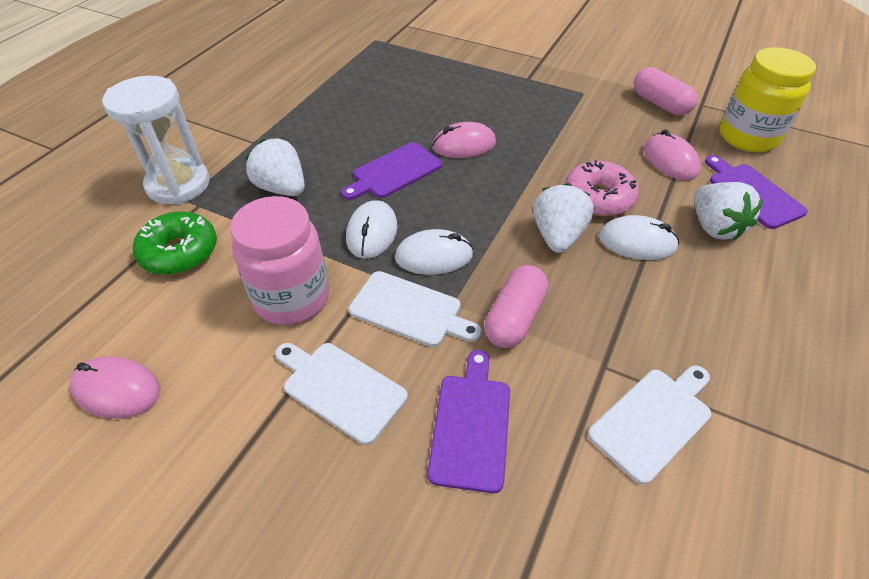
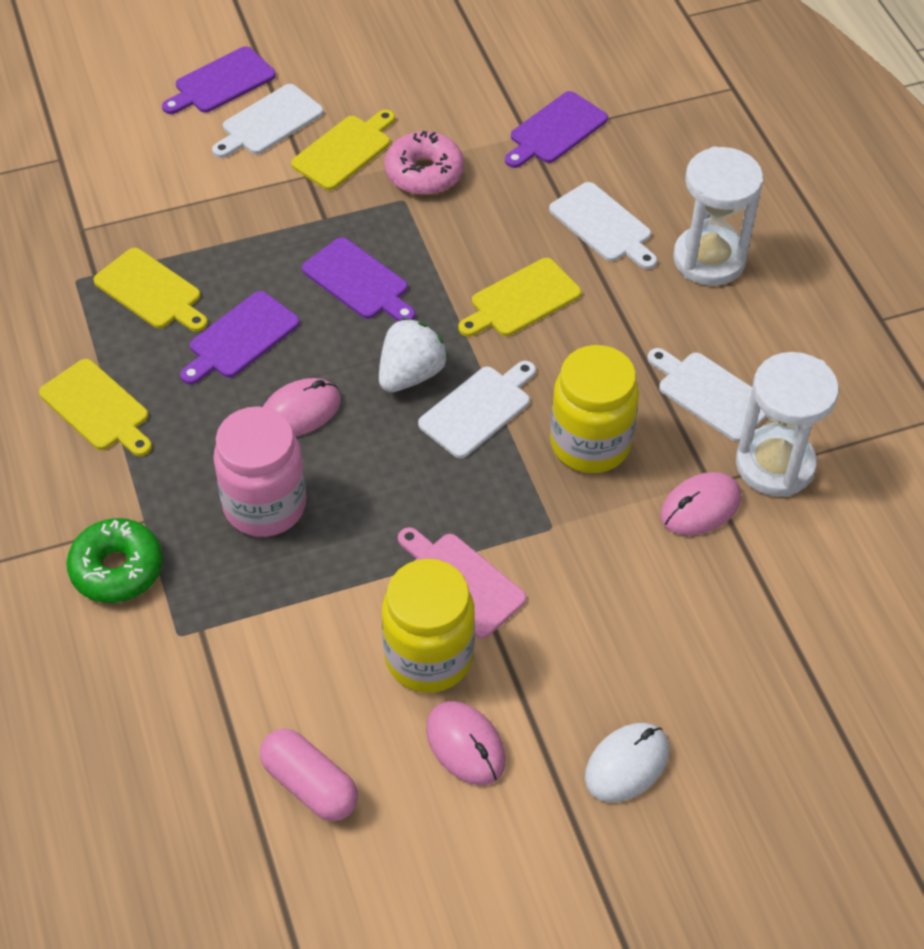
pink capsule: [484,265,548,348] [634,67,698,116] = 2 -> [260,729,358,821] = 1
pink cutting board: none = 0 -> [398,527,526,639] = 1
purple cutting board: [341,142,442,200] [428,350,510,493] [705,155,808,229] = 3 -> [162,46,276,114] [180,291,300,385] [302,237,415,321] [505,91,608,168] = 4
white cutting board: [275,343,408,445] [349,271,482,347] [588,365,711,485] = 3 -> [212,84,324,158] [418,361,536,458] [549,182,657,269] [648,348,767,442] = 4
white hourglass: [102,76,210,205] = 1 -> [673,146,763,286] [736,352,839,497] = 2
white mouse: [346,200,397,259] [395,229,473,275] [599,215,679,260] = 3 -> [585,723,669,802] = 1
white strawberry: [245,139,305,196] [533,183,594,253] [694,182,763,240] = 3 -> [379,318,448,392] = 1
yellow cutting board: none = 0 -> [39,359,152,456] [93,248,208,332] [291,110,395,190] [458,258,581,337] = 4
yellow jar: [720,47,816,152] = 1 -> [382,559,475,693] [550,345,639,473] = 2

